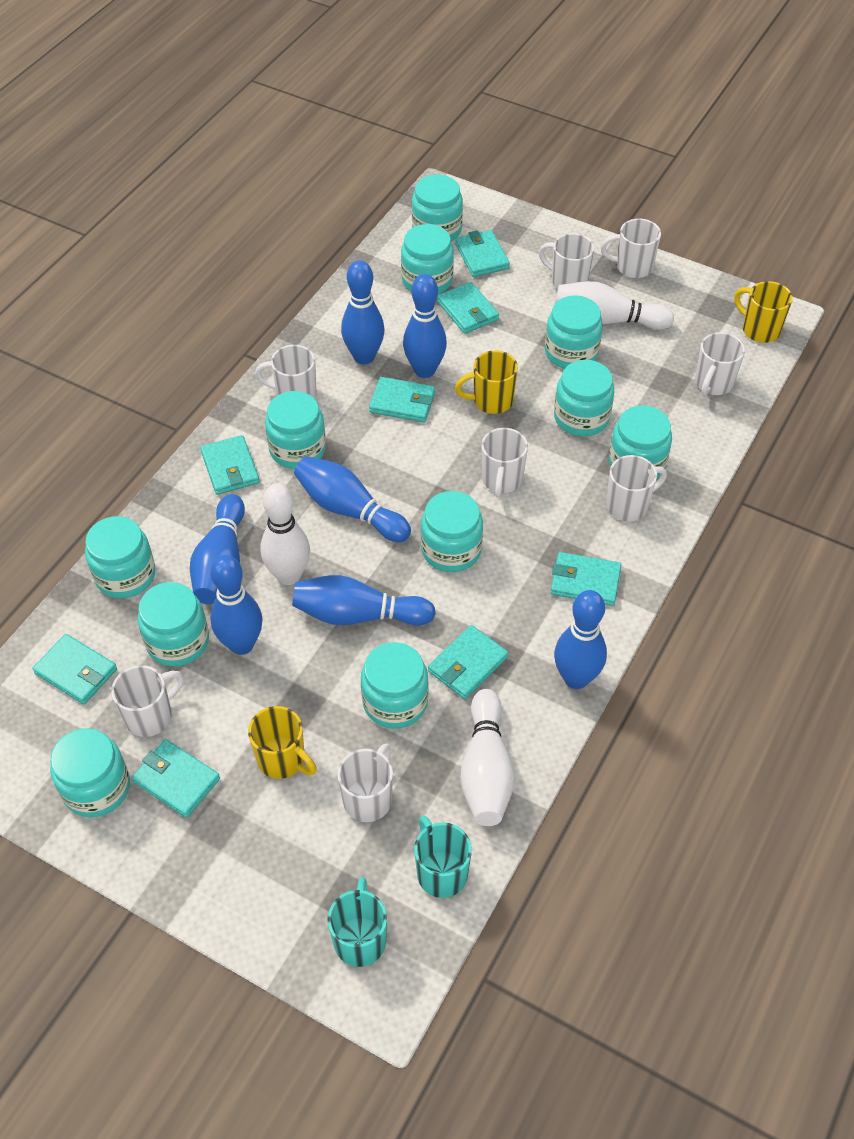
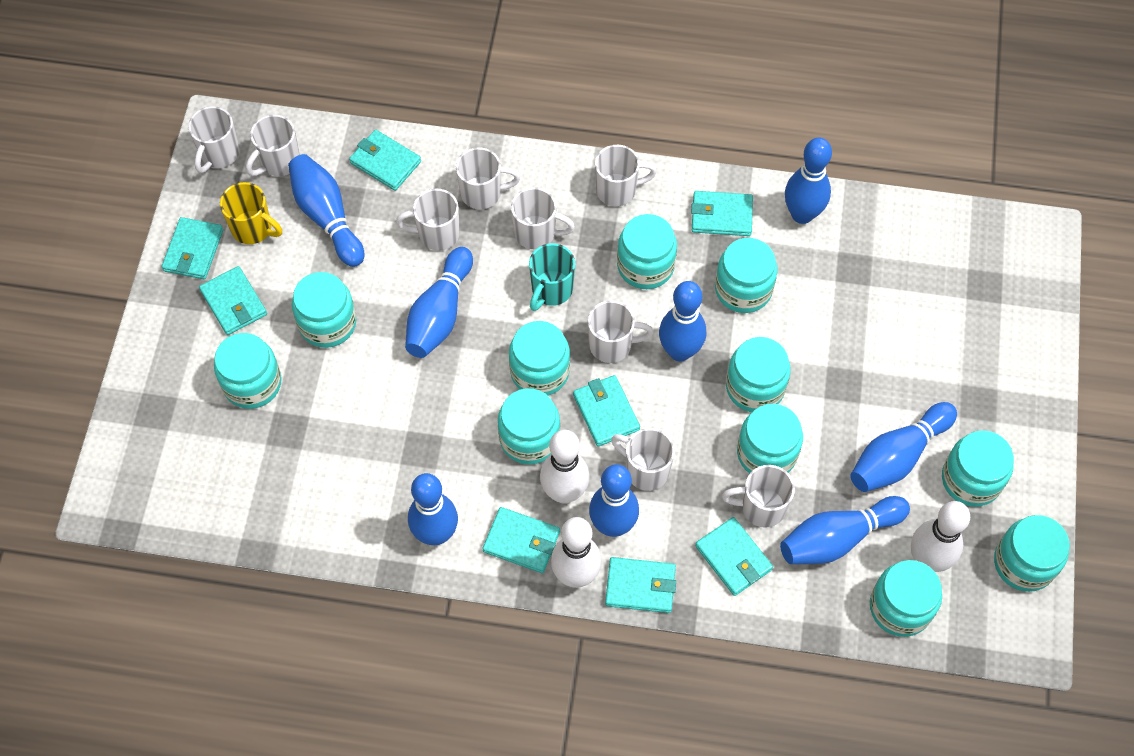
blue bowling pin: [190,494,245,604] [210,555,262,655] [292,575,436,626] [294,456,411,542] [341,260,385,364] [403,274,447,378] [554,590,607,689] = 7 -> [288,154,364,267] [405,247,473,358] [408,473,458,545] [589,464,639,537] [659,281,706,362] [780,496,910,564] [785,138,832,224] [850,402,957,492] = 8
turquoise mug: [328,877,387,967] [414,816,472,898] = 2 -> [529,243,575,311] = 1
white mug: [111,665,184,737] [255,345,316,399] [337,744,393,822] [481,428,528,498] [539,233,595,289] [601,219,661,278] [606,455,667,521] [695,332,745,396] = 8 -> [188,106,240,173] [246,115,300,176] [396,189,460,251] [456,147,520,209] [511,187,575,250] [588,300,654,363] [595,145,657,206] [611,428,675,491] [722,465,795,528] = 9
yellow mug: [248,706,317,779] [455,350,518,414] [735,281,793,343] = 3 -> [220,182,282,244] = 1

